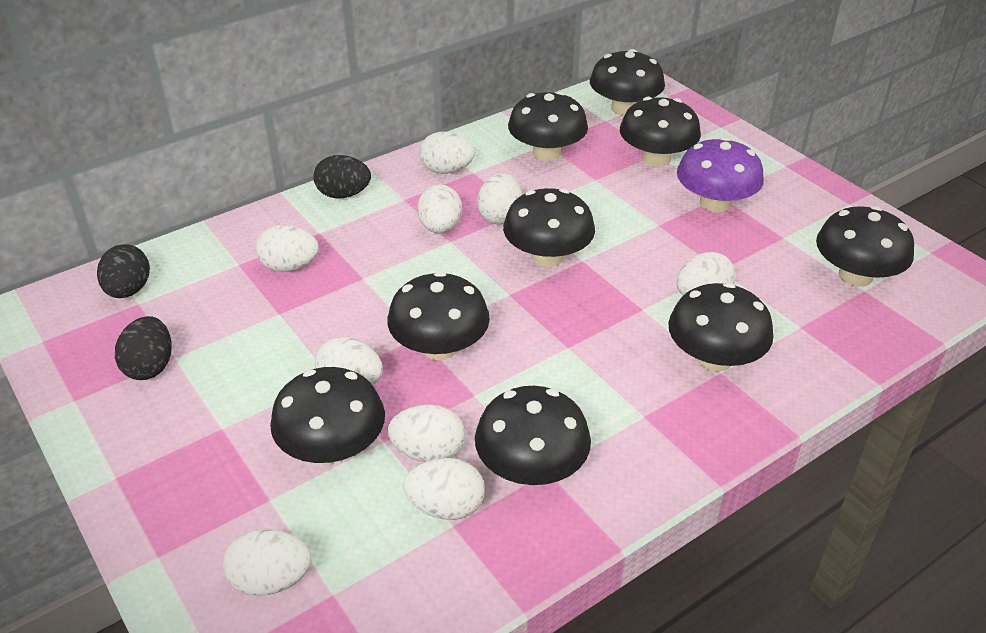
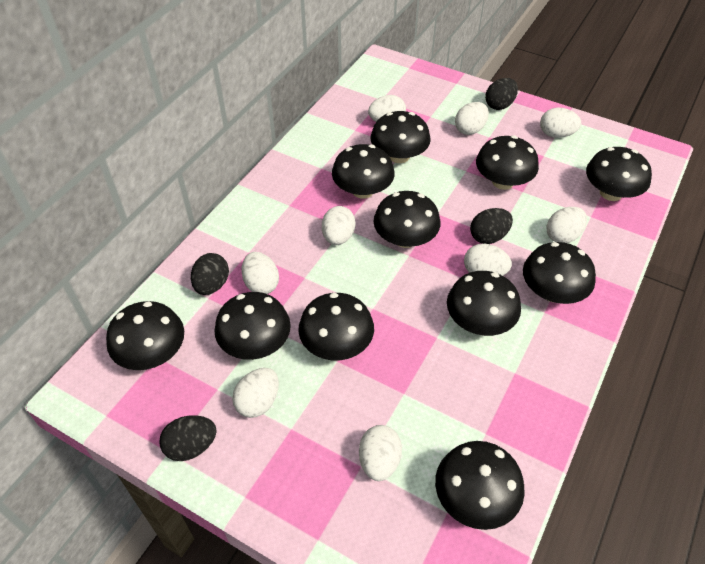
black egg: [97,244,150,298] [115,316,172,380] [313,155,371,198] = 3 -> [159,415,217,461] [191,253,229,295] [470,208,513,244] [485,78,518,110] = 4
black mushroom: [270,367,385,464] [387,271,490,360] [475,386,591,485] [503,188,595,267] [508,91,588,161] [590,49,665,115] [620,97,701,166] [668,283,774,372] [816,206,914,287] = 9 -> [106,301,184,370] [214,292,291,360] [298,293,374,360] [332,144,395,199] [370,111,431,163] [374,191,440,248] [435,441,525,530] [447,271,521,336] [476,135,539,190] [523,242,596,304] [586,147,652,201] = 11
purple mushroom: [677,137,764,212] = 1 -> none = 0

